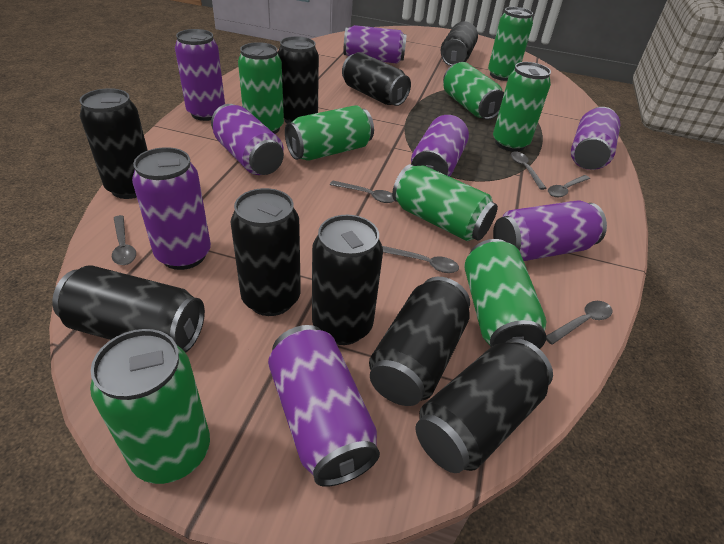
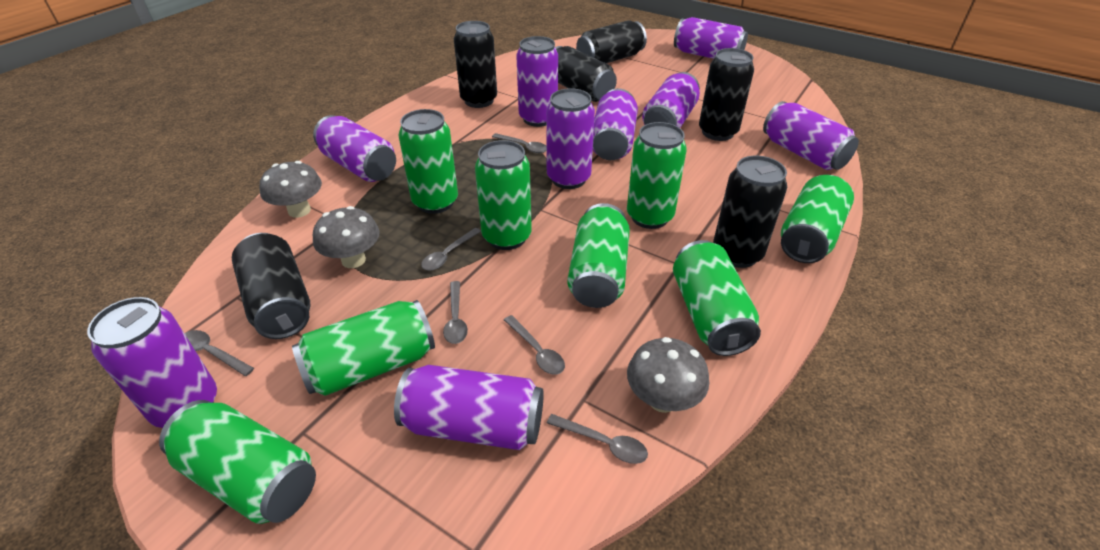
black can: [52,265,205,353] [80,88,148,199] [230,188,301,316] [278,36,319,123] [312,215,383,345] [342,52,411,106] [369,277,470,406] [416,338,553,473] [441,21,478,66] = 9 -> [232,233,310,339] [454,21,497,108] [555,46,617,102] [576,20,647,63] [699,48,754,141] [713,156,787,268] = 6
grey mushroom: none = 0 -> [259,161,322,218] [313,206,380,268] [627,337,709,413] = 3
purple can: [132,147,211,270] [175,29,225,121] [211,104,284,175] [268,325,380,487] [344,25,407,63] [411,115,469,177] [493,200,607,261] [571,107,620,170] = 8 -> [87,297,217,428] [313,115,396,182] [394,365,544,450] [516,36,558,127] [546,88,595,189] [593,88,638,160] [642,72,700,128] [674,17,748,59] [763,101,859,170] = 9

